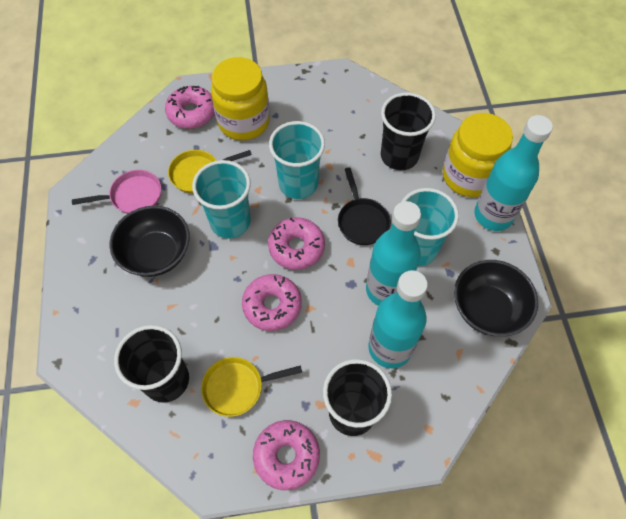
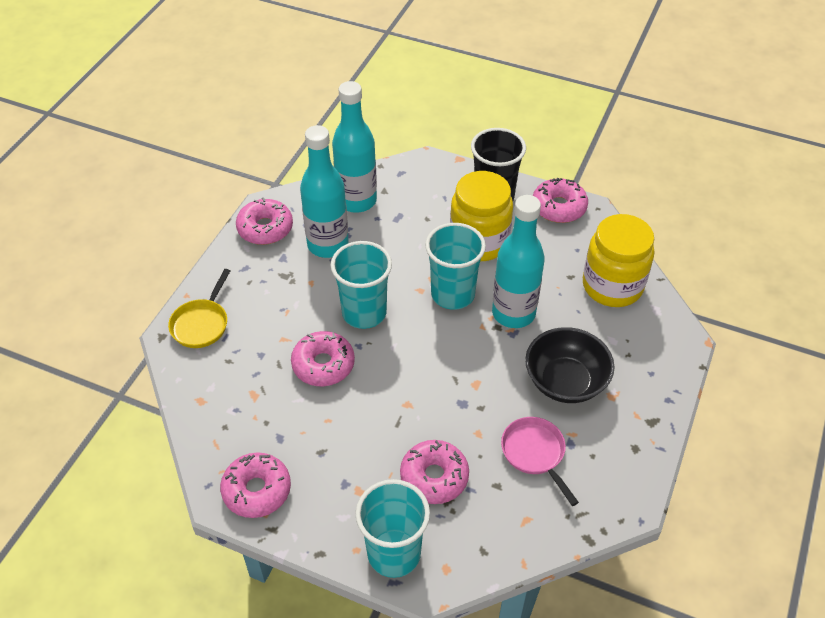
black bowl: [110,206,190,277] [454,260,538,337] = 2 -> [525,327,614,403] = 1
black cup: [114,325,189,403] [323,359,392,436] [381,92,436,170] = 3 -> [471,128,526,201] = 1
black pan: [338,167,391,245] = 1 -> none = 0
pink donut: [165,86,215,129] [242,274,302,331] [253,420,320,490] [268,217,325,270] = 4 -> [220,452,291,518] [236,197,293,245] [291,331,355,386] [400,440,469,504] [533,178,588,223] = 5
yellow pan: [168,150,252,193] [201,357,302,417] = 2 -> [168,269,230,348] = 1

